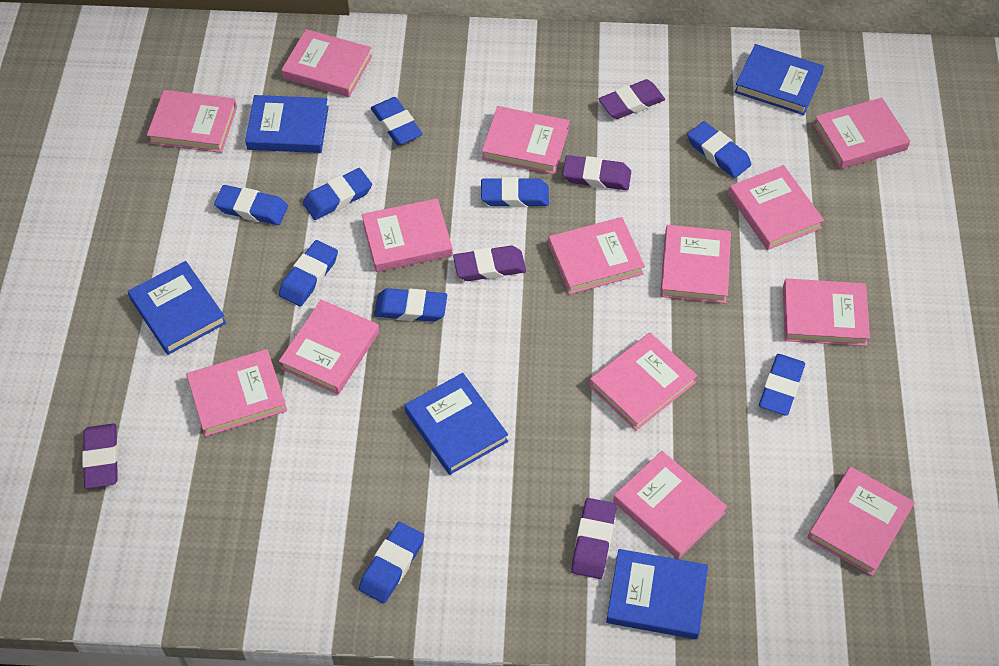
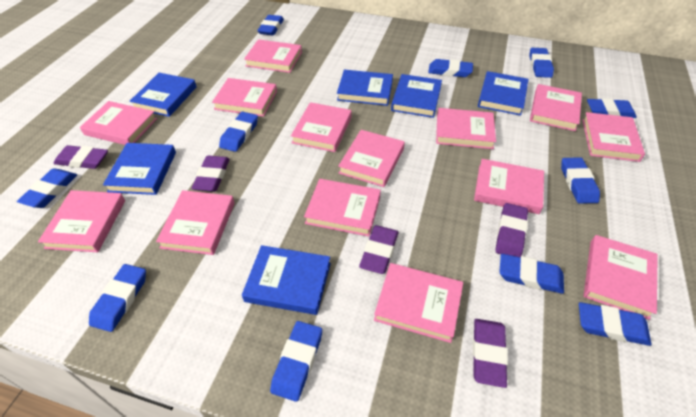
blue book: [128,261,226,355] [245,95,329,153] [405,373,508,475] [606,549,708,639] [734,44,824,115] = 5 -> [103,143,176,195] [129,73,197,117] [242,245,331,315] [337,70,393,106] [391,74,442,118] [478,71,528,116] = 6
blue eraser: [214,185,288,225] [279,240,338,307] [303,168,372,220] [359,522,424,603] [371,97,423,145] [374,288,447,322] [481,177,549,207] [687,121,752,178] [759,354,805,416] = 9 -> [17,169,77,208] [89,264,146,332] [219,112,258,152] [257,15,284,35] [270,321,322,402] [428,59,473,77] [499,254,564,294] [529,48,554,78] [561,157,600,204] [579,302,651,346] [587,98,637,118] = 11

